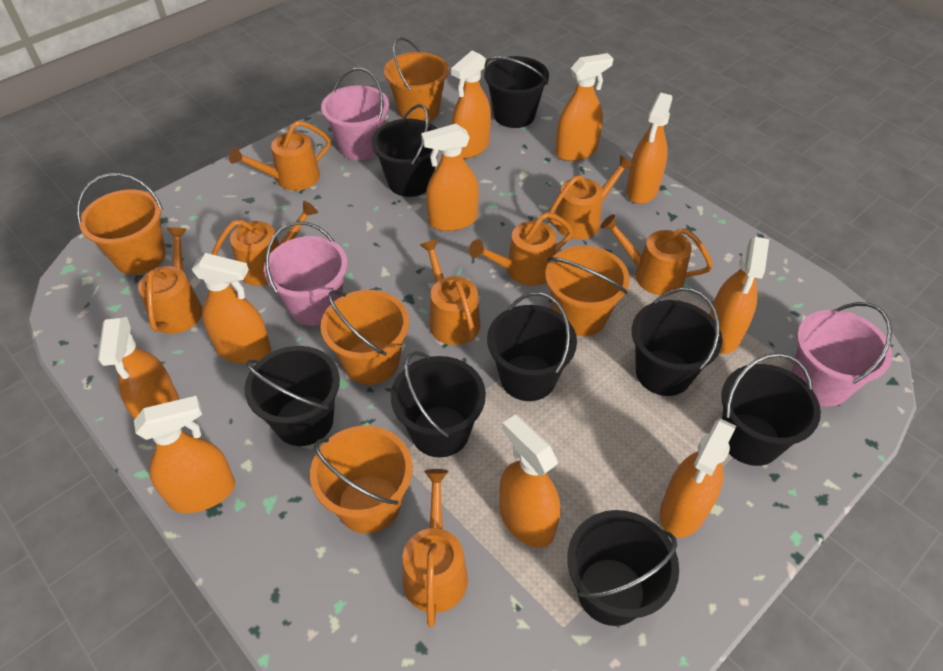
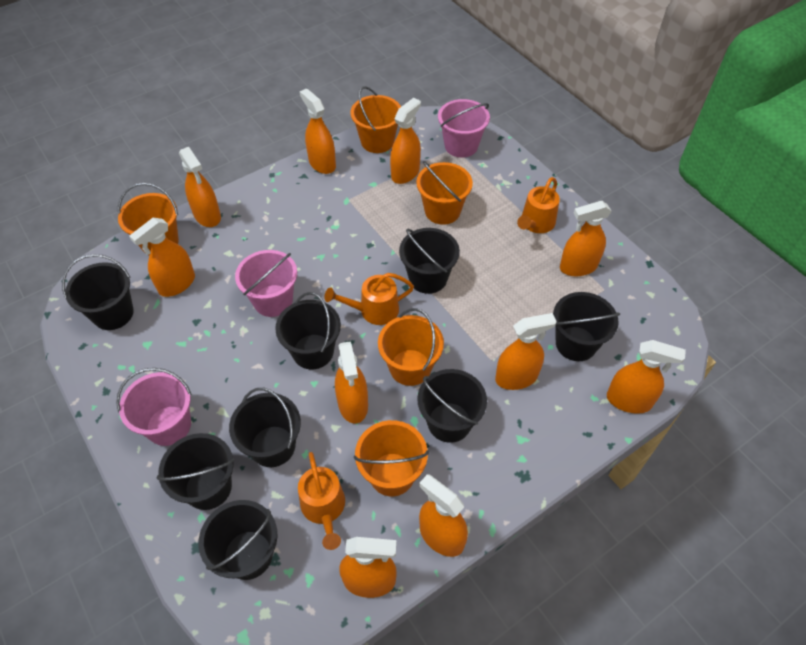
orange watering can: [138,227,203,334] [212,201,318,286] [229,121,331,191] [403,469,468,627] [420,239,481,345] [469,212,573,286] [547,155,634,240] [600,214,713,295] = 8 -> [298,452,345,550] [324,273,414,325] [517,177,560,233] = 3

